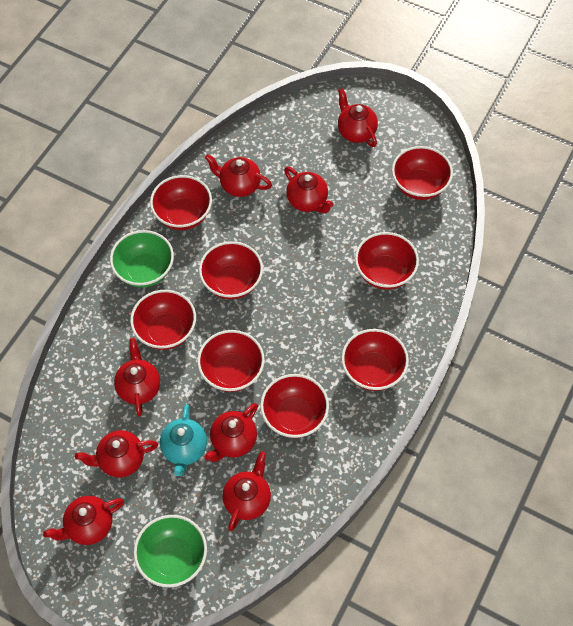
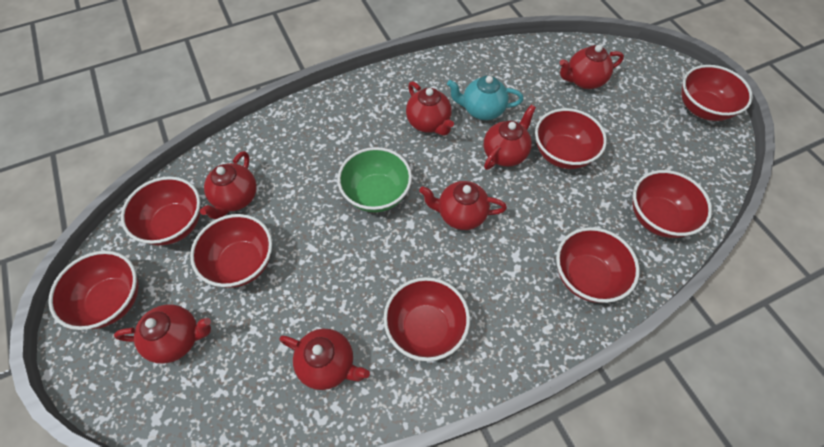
green bowl: [110,230,174,288] [133,515,207,588] = 2 -> [337,147,412,213] = 1
red teapot: [43,496,124,545] [75,430,158,478] [114,338,160,416] [204,403,258,462] [205,154,272,197] [222,451,271,531] [284,167,334,213] [338,88,378,147] = 8 -> [114,304,211,364] [200,151,257,219] [280,329,370,390] [406,81,454,136] [419,181,507,230] [484,105,536,170] [559,45,624,89] = 7

